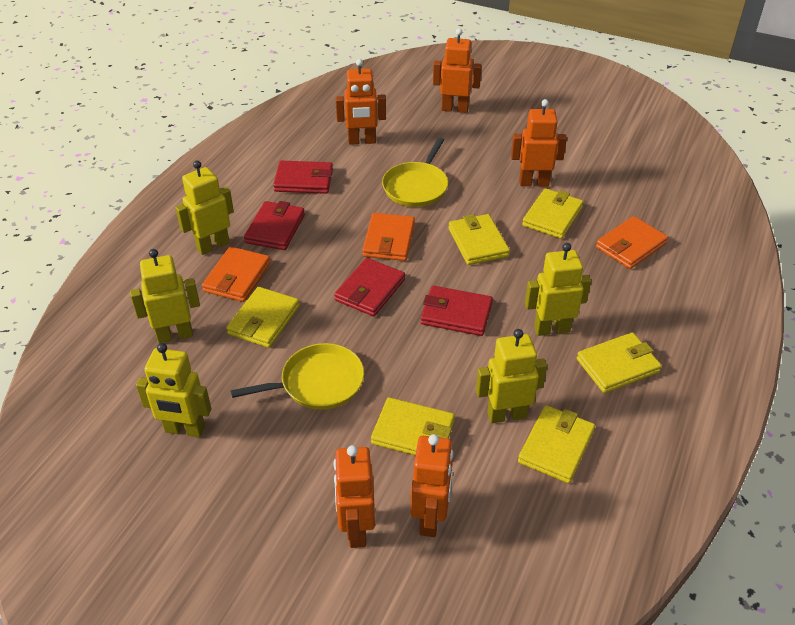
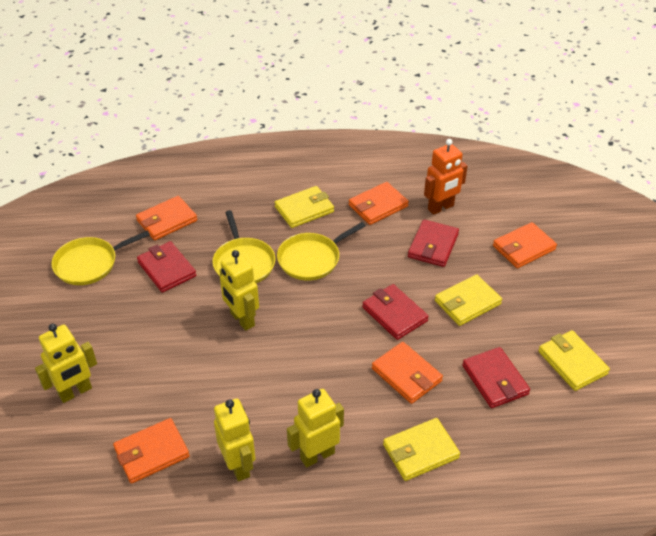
orange robot: [334,445,375,548] [336,59,386,145] [411,434,453,537] [433,29,482,113] [511,99,567,186] = 5 -> [424,139,468,215] = 1
orange wallet: [202,247,270,302] [362,213,415,261] [596,216,668,269] = 3 -> [113,418,190,484] [136,196,197,241] [349,182,409,225] [372,342,443,404] [493,222,557,268] = 5
yellow pan: [231,343,364,410] [382,138,448,207] = 2 -> [51,230,150,285] [212,210,275,283] [277,222,366,280] = 3
yellow robot: [130,249,200,343] [136,343,211,437] [175,161,234,255] [476,329,547,423] [525,243,591,336] = 5 -> [35,324,97,403] [214,398,256,481] [220,250,259,331] [287,389,344,468] = 4
yellow wallet: [226,287,299,348] [371,397,455,455] [448,214,510,265] [518,405,595,483] [522,188,583,239] [577,332,662,393] = 6 -> [275,186,334,228] [383,418,460,481] [435,274,502,326] [538,330,610,391] = 4

